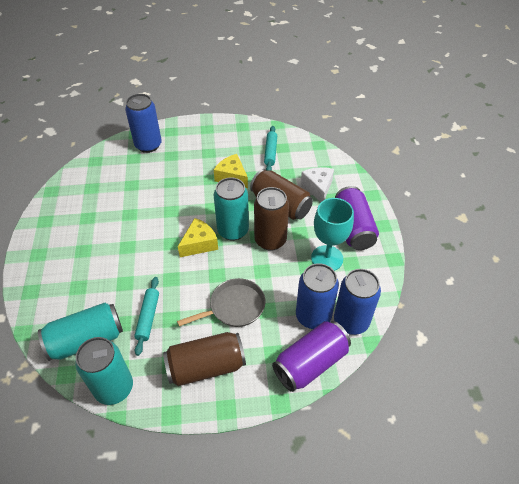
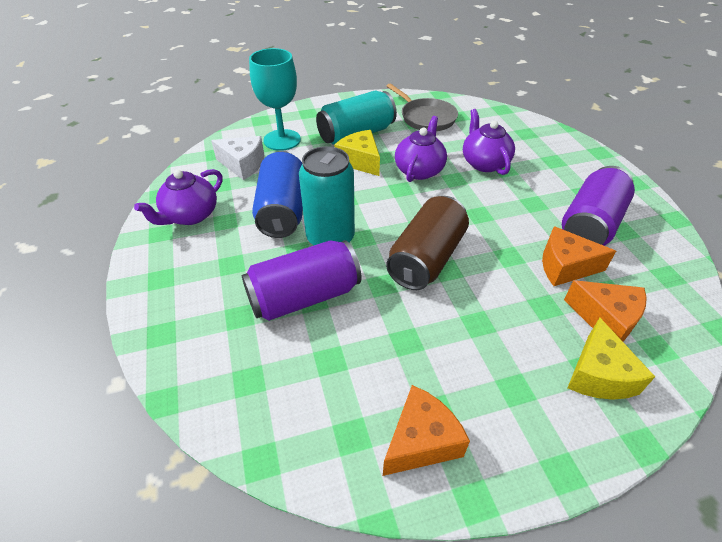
blue can: [125,94,162,153] [296,263,339,329] [334,269,381,335] = 3 -> [252,151,303,238] = 1
brown can: [163,332,246,386] [250,169,313,220] [254,187,289,251] = 3 -> [386,196,469,290] = 1
orange cheese: none = 0 -> [383,385,470,476] [542,226,616,286] [564,280,647,341] = 3
purple teapot: none = 0 -> [134,169,223,225] [395,116,447,182] [463,109,515,175] = 3
turquoise can: [38,303,123,361] [75,337,133,405] [214,177,249,241] = 3 -> [299,146,355,245] [316,91,397,145] = 2
turquoise rolling pin: [134,277,159,356] [264,126,277,171] = 2 -> none = 0

